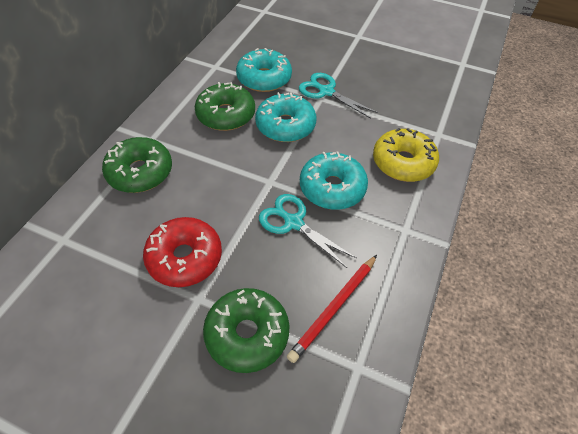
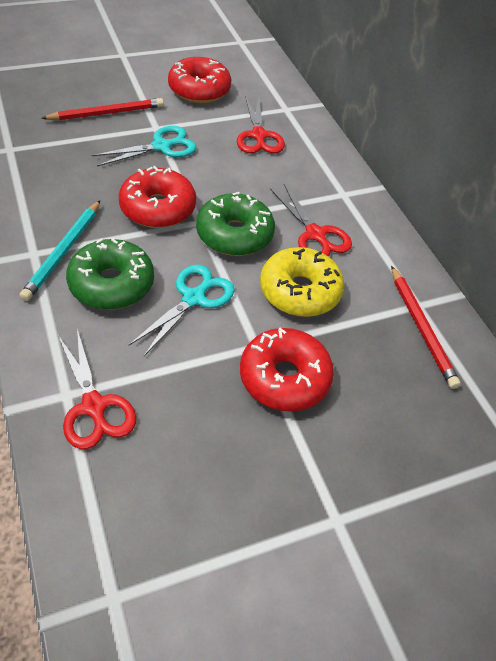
green donut: [102,137,172,193] [195,82,255,131] [203,288,289,373] = 3 -> [66,238,154,310] [196,192,275,256] = 2
red donut: [143,217,222,287] = 1 -> [119,166,196,228] [168,57,231,103] [240,328,334,412] = 3
red pencil: [287,255,377,363] = 1 -> [41,98,164,121] [391,266,461,389] = 2
red scissors: none = 0 -> [58,329,136,449] [237,96,285,153] [270,184,352,256] = 3
turquoise donut: [236,48,292,92] [255,92,317,142] [300,151,368,210] = 3 -> none = 0
turquoise pencil: none = 0 -> [19,200,100,301] = 1

